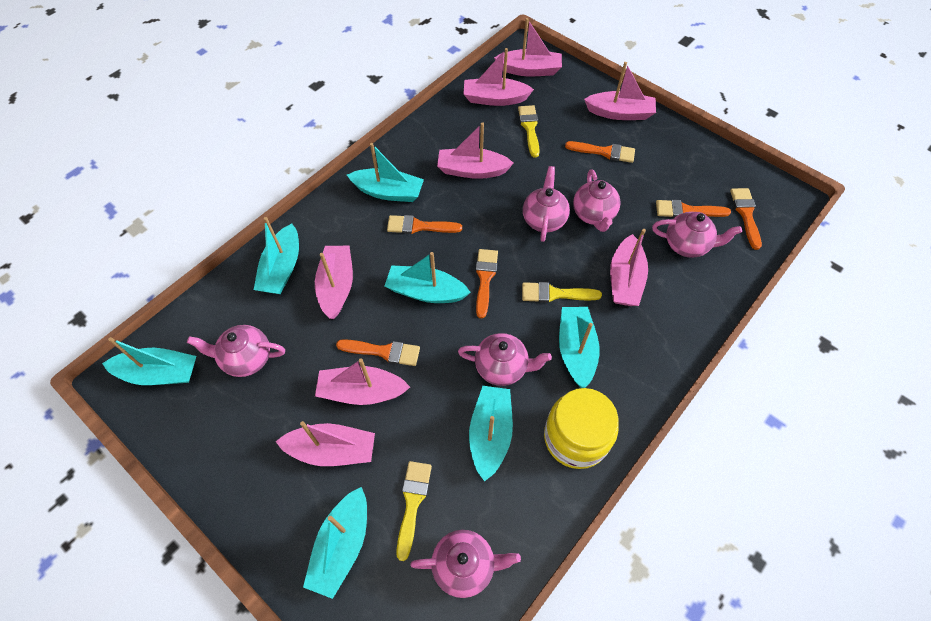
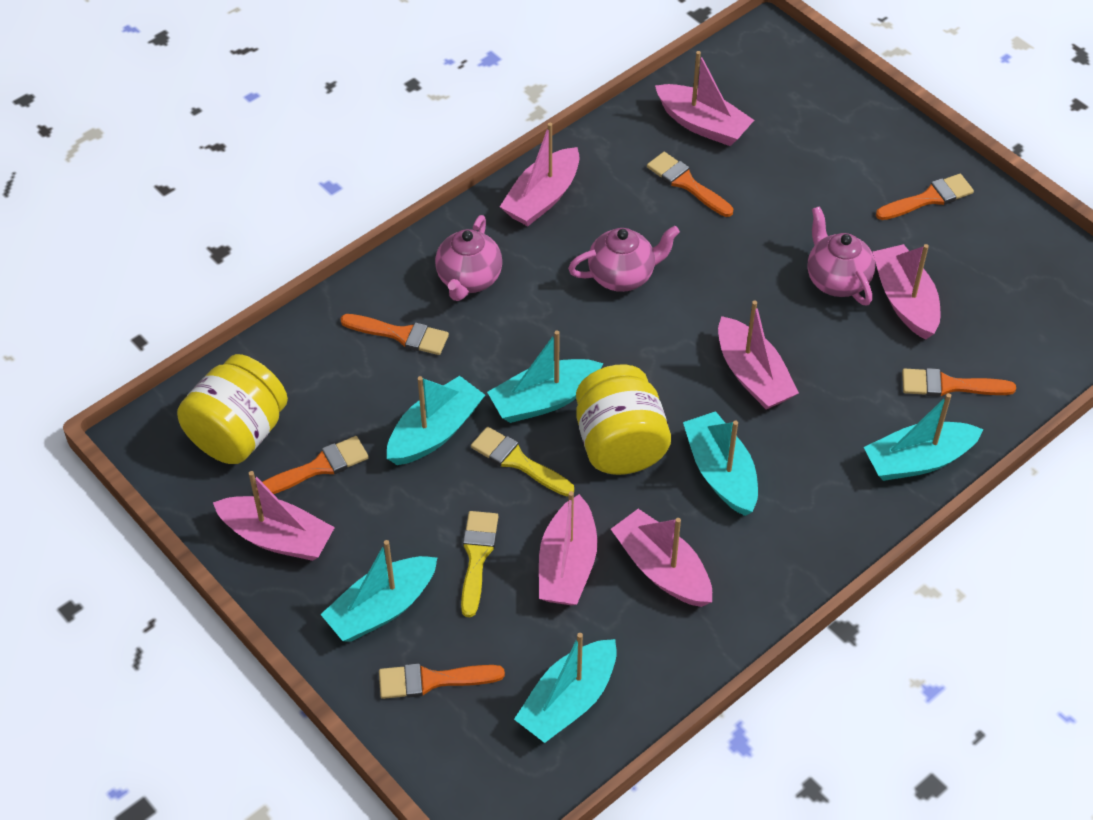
pink boat: [275,421,375,466] [315,246,353,319] [315,358,410,405] [437,122,514,179] [463,48,534,106] [494,18,562,76] [584,62,656,120] [610,229,648,306] = 8 -> [213,471,335,561] [500,123,580,226] [539,491,597,605] [611,509,712,607] [655,51,754,146] [718,301,799,409] [873,244,940,340] = 7
pink teapot: [187,325,285,377] [410,530,521,598] [458,333,552,386] [523,166,570,242] [573,169,621,232] [652,212,742,258] = 6 -> [435,215,502,301] [568,226,680,292] [807,206,875,305] = 3
turquoise boat: [102,337,196,385] [254,217,299,294] [303,487,367,599] [347,143,424,202] [384,252,471,303] [469,386,513,482] [559,307,600,388] = 7 -> [320,540,438,642] [387,376,485,465] [487,330,603,423] [514,633,617,743] [683,411,758,516] [864,393,983,481] = 6
yellow brush: [396,461,432,561] [518,105,540,158] [522,282,602,303] = 3 -> [461,511,498,617] [471,427,574,496] = 2
yellow jar: [544,388,619,469] = 1 -> [177,354,288,464] [576,364,671,475] = 2

